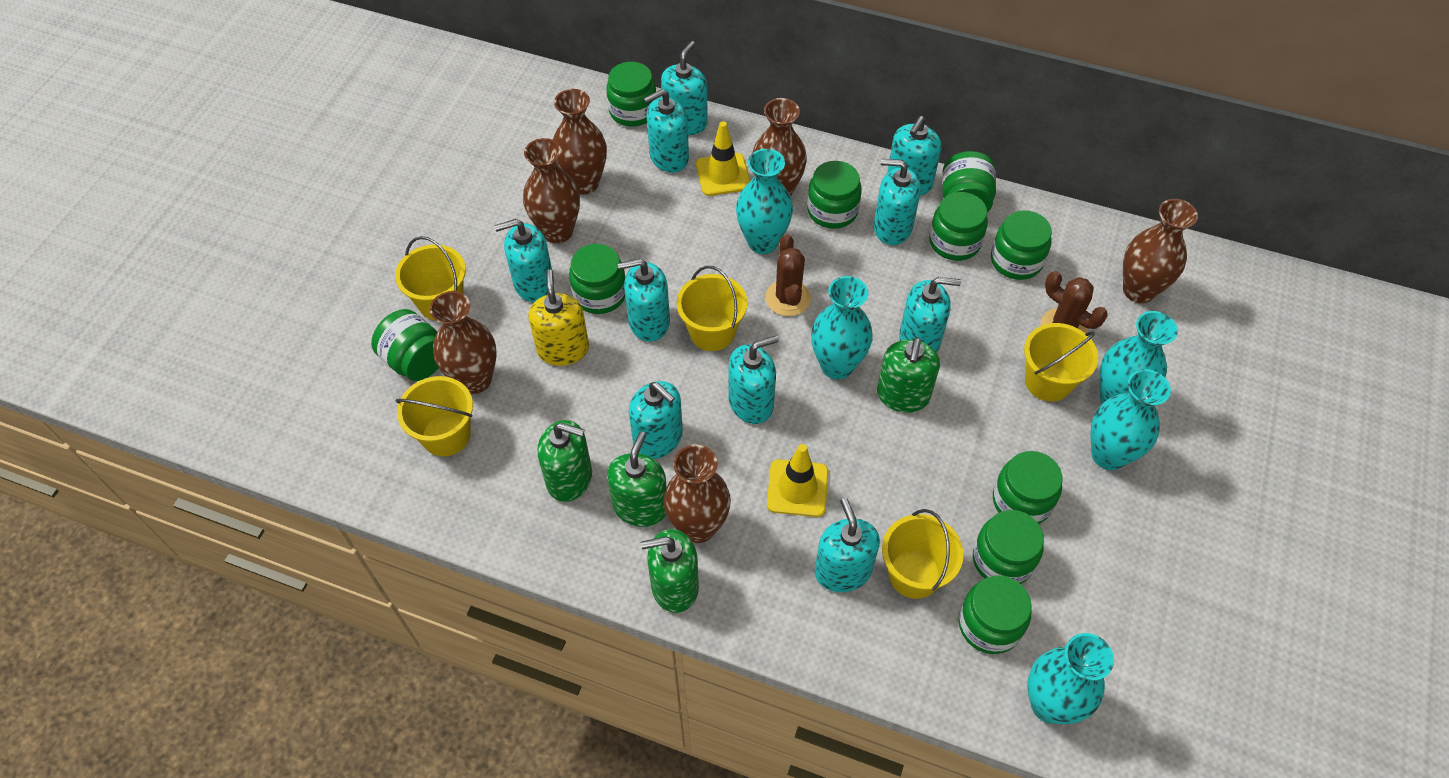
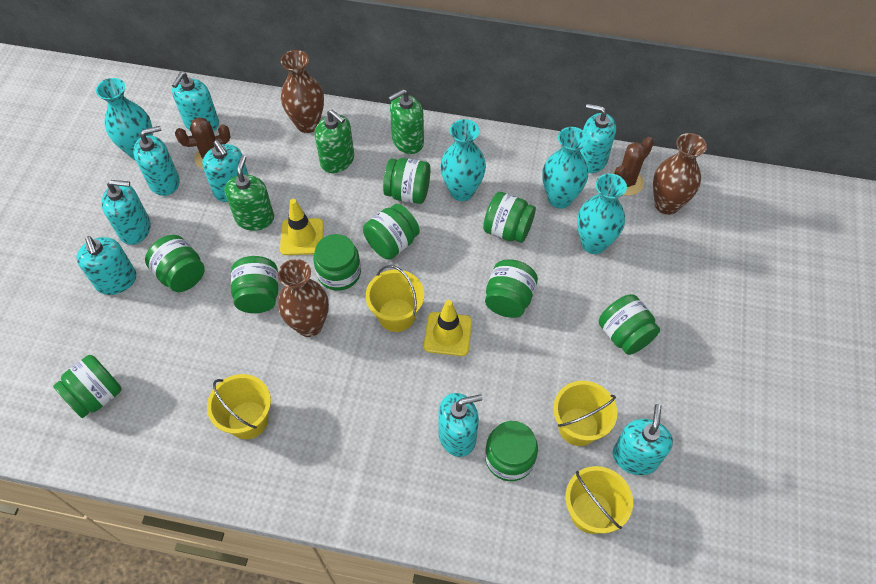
brown vase: [430,291,497,394] [523,138,580,244] [553,89,607,194] [664,444,731,543] [752,98,807,196] [1123,199,1198,303] = 6 -> [278,259,329,337] [281,50,324,133] [653,133,707,215] = 3
green soap dispenser: [537,420,592,502] [607,432,667,527] [641,529,699,613] [877,337,940,413] = 4 -> [225,156,274,231] [315,110,354,173] [388,89,424,154] = 3
turquoise soap dispenser: [494,219,554,302] [618,258,670,342] [629,381,683,459] [644,89,689,173] [661,41,708,135] [728,336,779,424] [815,498,880,592] [874,159,921,245] [887,116,941,195] [899,277,961,353] = 10 -> [76,236,136,295] [101,180,151,245] [133,126,180,196] [172,72,219,131] [202,140,249,202] [438,393,482,457] [580,104,616,173] [613,404,673,475] = 8
turquoise vase: [736,149,793,254] [811,276,873,380] [1027,633,1114,724] [1091,369,1171,470] [1099,311,1178,404] = 5 -> [96,78,153,160] [441,119,486,201] [542,127,588,209] [577,173,627,254] = 4
yellow bucket: [395,236,466,320] [396,376,473,457] [676,266,747,351] [882,509,963,599] [1024,323,1098,402] = 5 -> [207,374,271,439] [366,265,424,332] [553,381,617,446] [565,466,633,534] = 4
yellow soap dispenser: [528,269,589,366] = 1 -> none = 0

